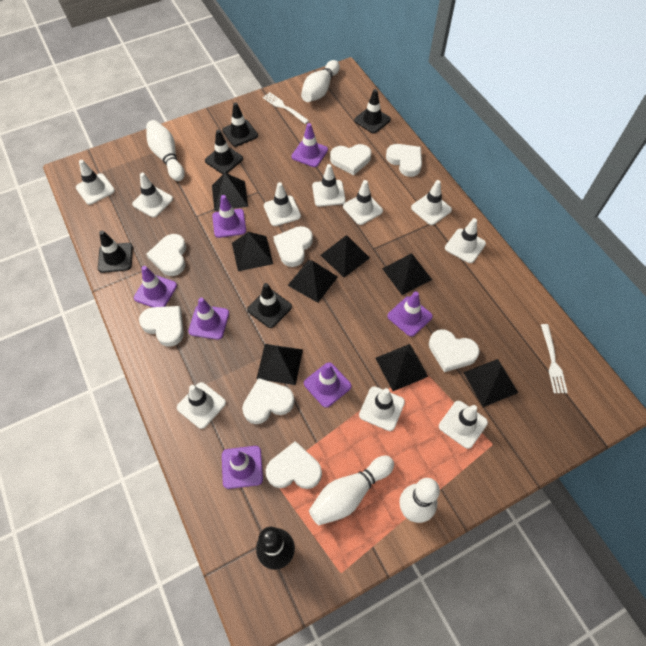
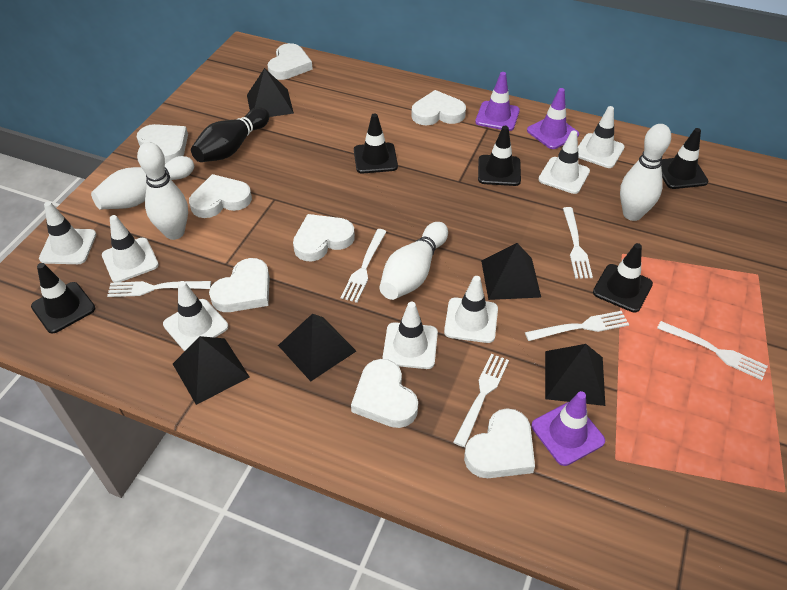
black pyramid: [212,173,248,211] [232,232,273,271] [257,344,303,385] [287,260,338,303] [320,235,370,277] [375,344,429,391] [382,253,432,295] [463,359,518,407] = 8 -> [173,336,250,405] [247,68,294,117] [278,314,356,381] [481,243,541,300] [545,344,605,406] = 5
purple traffic cone: [134,266,177,307] [188,298,229,340] [212,195,246,238] [222,446,263,489] [292,123,328,167] [304,362,351,408] [387,291,433,337] = 7 -> [475,72,520,131] [527,88,579,149] [531,391,605,466] = 3
white fork: [263,92,309,124] [541,324,568,394] = 2 -> [107,281,211,297] [341,229,387,303] [453,354,509,447] [525,311,629,341] [563,207,593,278] [657,321,768,380] = 6
white traffic cone: [76,160,115,205] [132,173,173,218] [177,382,226,429] [264,182,301,226] [312,164,346,207] [343,180,383,225] [359,386,405,431] [411,180,452,225] [439,401,488,449] [445,218,486,263] = 10 -> [39,201,96,264] [102,215,159,282] [163,281,228,351] [383,302,438,369] [444,276,498,343] [538,130,590,194] [578,106,625,168] = 7

